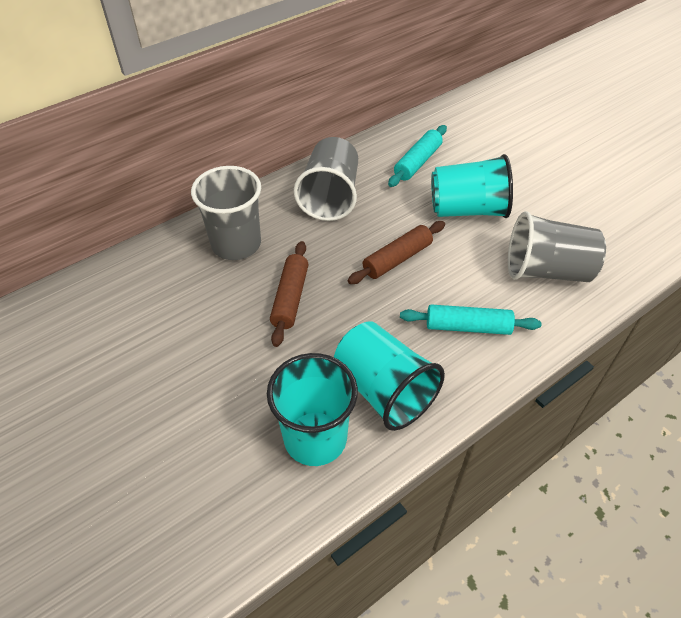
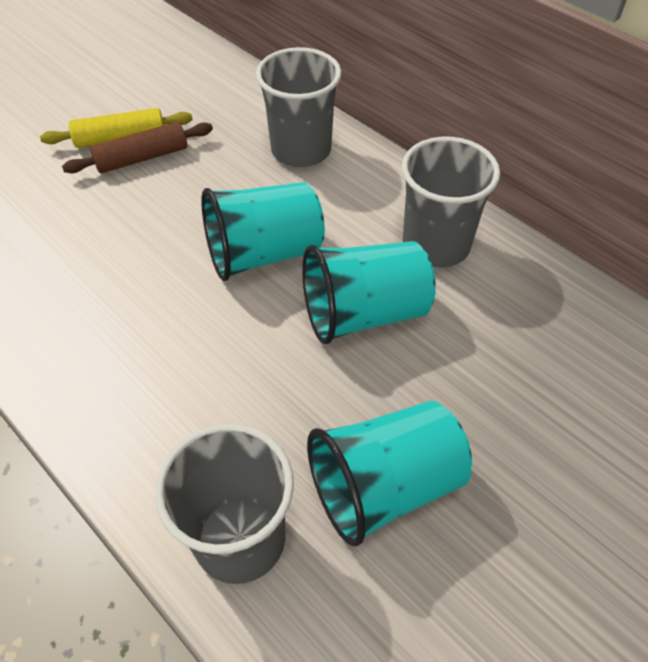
brown rolling pin: [270,241,308,347] [348,221,445,284] = 2 -> [62,122,213,173] = 1
turquoise rolling pin: [388,125,447,187] [400,304,542,335] = 2 -> none = 0
yellow rolling pin: none = 0 -> [40,108,193,148] = 1

